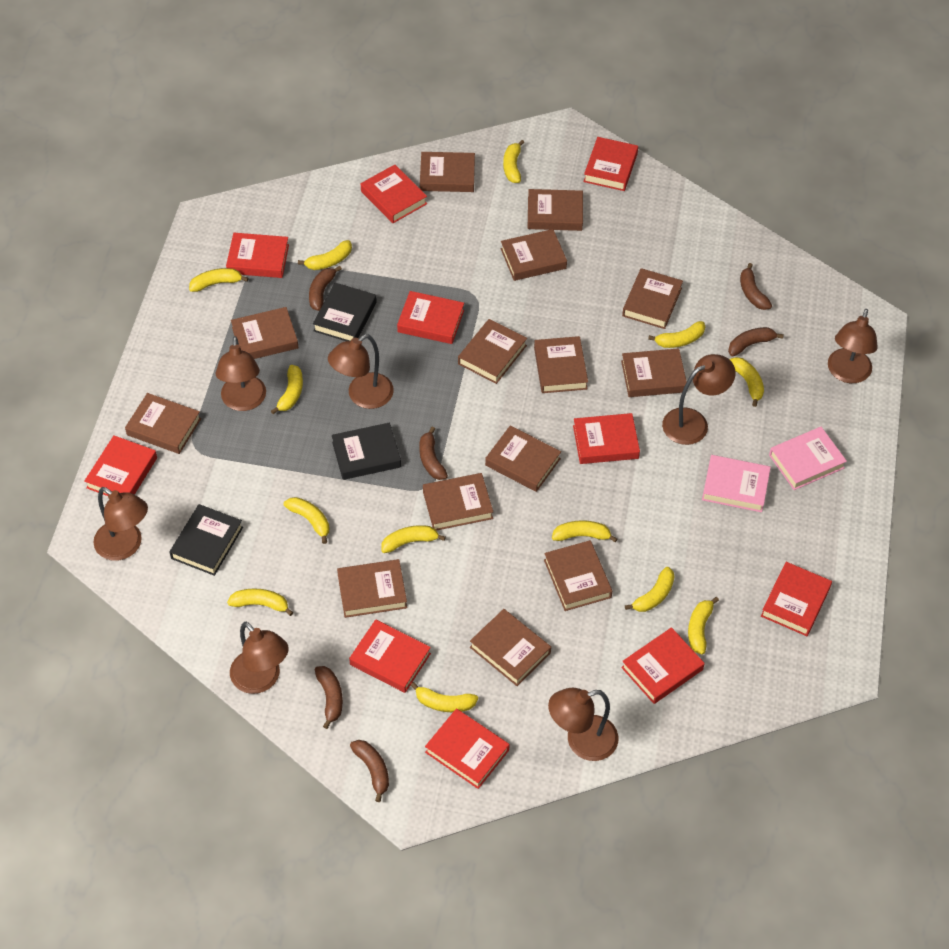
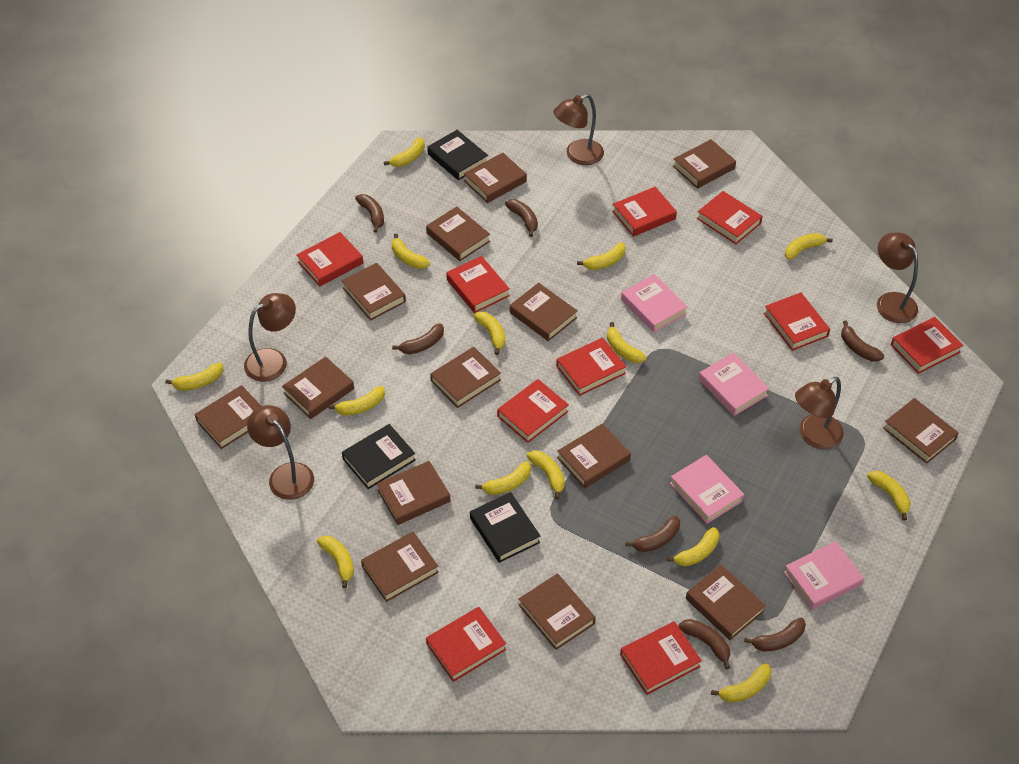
brown banana: [309,266,342,311] [315,666,343,729] [350,740,389,802] [419,427,448,480] [728,327,784,356] [740,263,772,310] = 6 -> [355,194,384,233] [392,323,444,354] [505,199,538,237] [625,515,680,552] [678,619,730,669] [744,618,806,651] [841,320,884,362] = 7
brown lamp: [93,487,148,561] [216,336,266,411] [230,622,289,694] [328,334,394,409] [548,688,618,761] [662,354,736,445] [828,309,878,383] = 7 -> [244,293,296,382] [247,405,314,500] [553,94,604,165] [795,377,844,449] [877,233,918,323] = 5
pink book: [702,455,771,512] [769,427,847,490] = 2 -> [621,274,688,332] [670,455,744,524] [699,353,769,416] [784,541,864,610] = 4
yellow banana: [189,268,248,292] [227,589,293,616] [271,365,303,414] [284,497,329,544] [298,240,352,270] [382,525,446,553] [410,682,478,712] [503,140,524,183] [552,520,617,542] [625,567,675,612] [648,321,705,348] [688,597,719,654] [730,357,764,407] = 13 -> [165,363,223,391] [317,536,354,588] [328,386,385,416] [384,137,425,167] [392,233,430,269] [473,311,505,355] [475,461,531,495] [527,450,565,499] [577,243,626,270] [607,322,646,363] [667,527,719,567] [711,663,771,703] [785,233,833,260] [867,471,911,521] = 14

